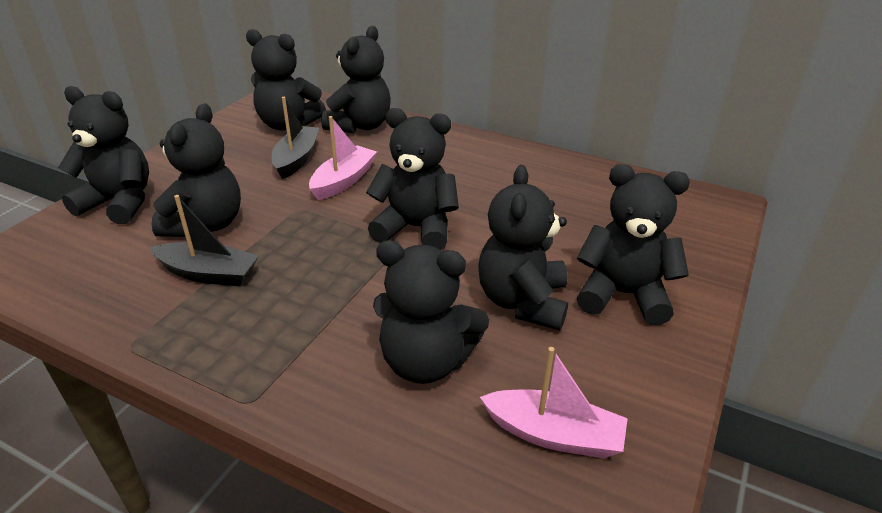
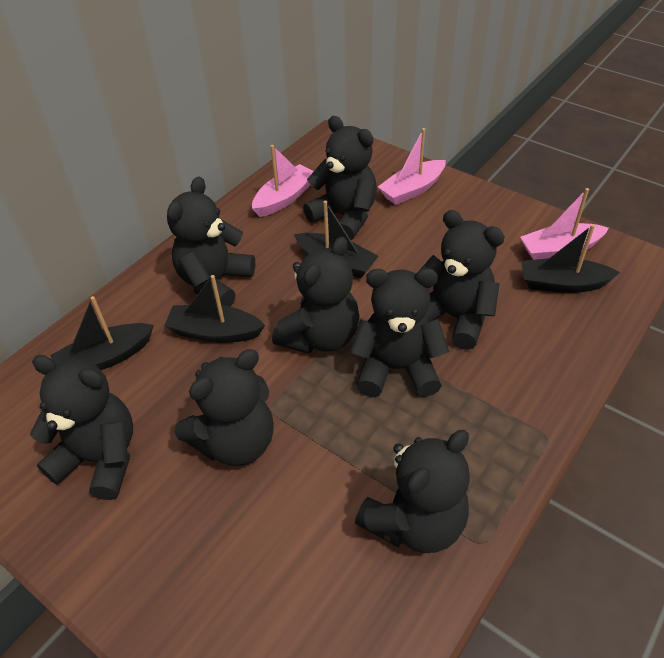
black boat: [150,195,258,286] [271,97,319,179] = 2 -> [50,296,154,370] [164,275,265,343] [294,201,379,278] [521,224,620,293] = 4
pink boat: [309,116,377,200] [480,347,628,458] = 2 -> [252,145,314,217] [378,128,446,205] [520,188,609,260] = 3

